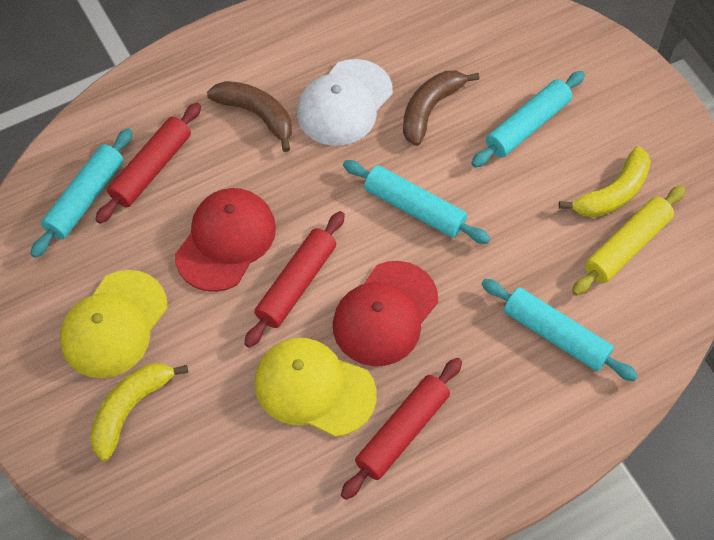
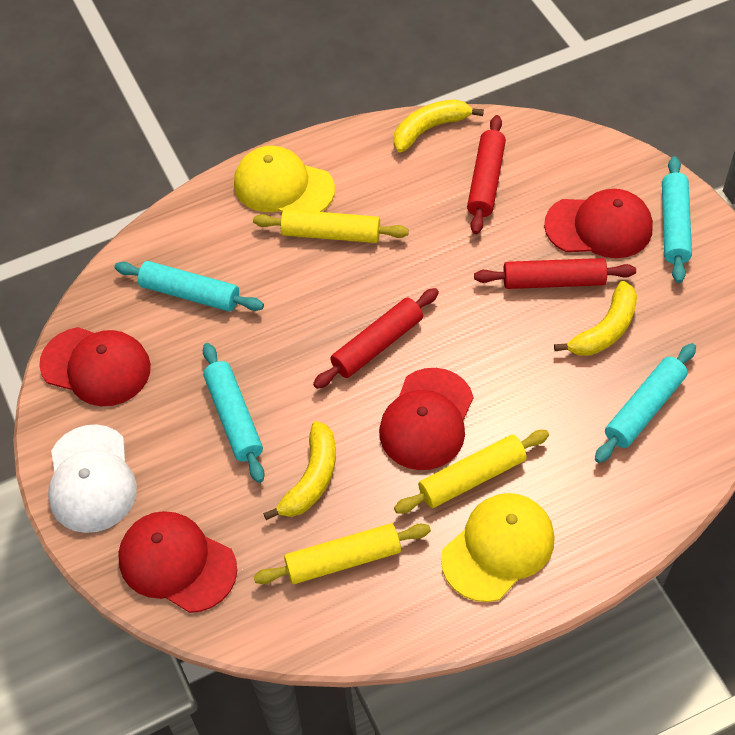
brown banana: [207,81,292,152] [403,71,479,146] = 2 -> none = 0
red cap: [175,188,276,292] [333,261,438,366] = 2 -> [39,327,151,406] [118,511,237,613] [379,368,473,470] [544,189,653,258] = 4
yellow banana: [90,363,188,461] [559,146,651,217] = 2 -> [263,421,336,520] [393,99,484,152] [554,281,637,356] = 3
yellow rolling pin: [572,186,686,296] = 1 -> [253,209,409,243] [253,523,431,584] [394,430,549,514] = 3

